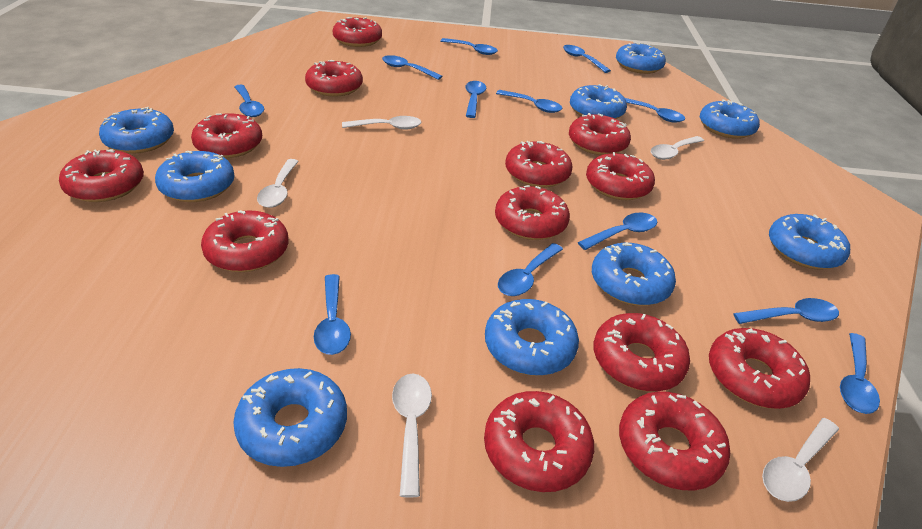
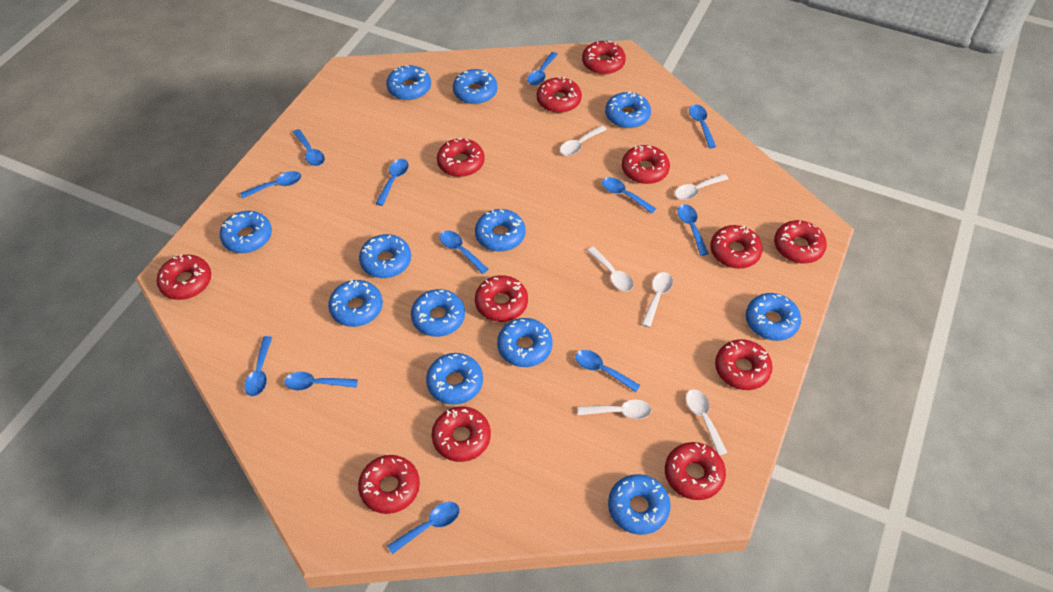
blue donut: [99,107,174,153] [155,151,235,202] [233,368,347,467] [485,299,579,376] [570,84,627,119] [592,242,676,306] [616,43,666,74] [700,99,760,139] [769,214,850,270] = 9 -> [220,211,272,253] [328,280,383,327] [359,234,411,278] [386,65,431,100] [411,289,465,337] [426,353,483,405] [453,69,497,104] [475,209,526,252] [497,318,552,367] [605,91,651,128] [608,474,671,535] [746,293,801,341] = 12
red donut: [59,149,144,202] [191,113,262,158] [201,210,289,272] [305,60,363,97] [333,17,382,47] [484,391,594,492] [495,185,570,240] [505,141,573,188] [569,113,631,155] [586,152,655,200] [594,313,690,392] [619,391,730,490] [709,328,810,409] = 13 -> [157,255,211,300] [358,455,420,514] [432,406,491,462] [437,138,485,177] [475,275,528,322] [537,77,582,113] [582,41,626,75] [622,145,670,184] [665,442,726,500] [710,225,763,269] [715,339,773,390] [774,220,827,263] = 12
white spoon: [257,159,299,208] [342,116,421,130] [392,373,432,497] [651,136,704,160] [762,418,839,502] = 5 -> [560,125,607,156] [578,400,652,419] [587,247,634,291] [641,272,673,328] [675,174,728,200] [686,389,728,455] = 6

